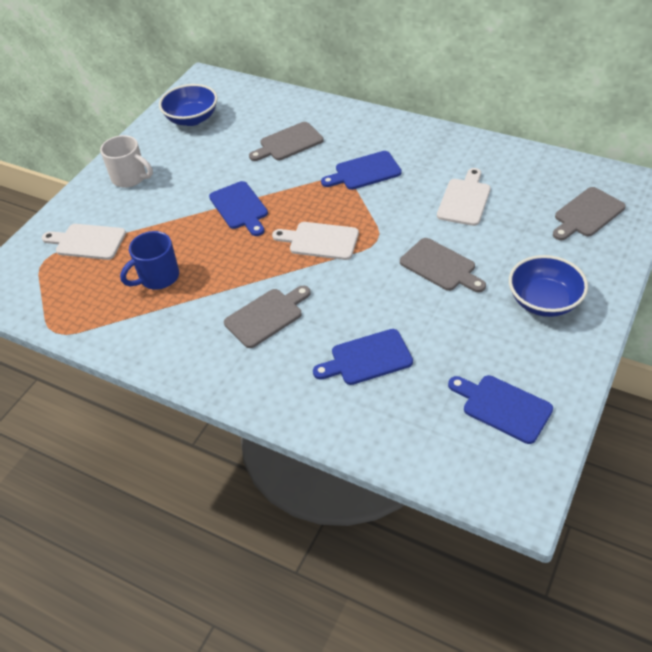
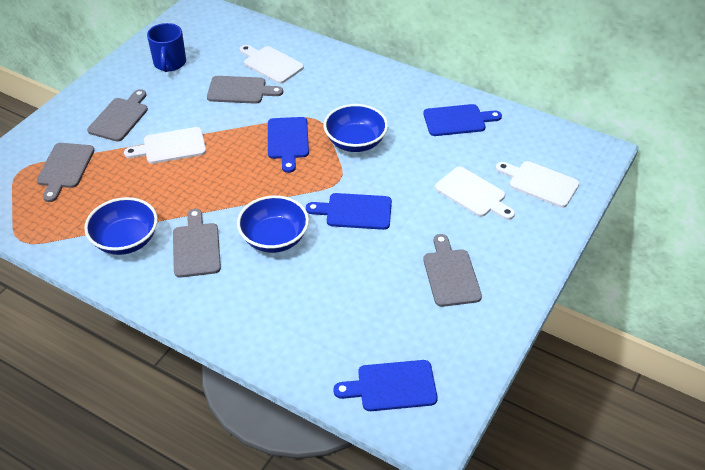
blue bowl: [159,84,217,126] [509,255,588,317] = 2 -> [84,197,158,255] [237,195,309,253] [324,104,388,152] = 3
grey cutting board: [224,285,311,348] [249,122,324,161] [400,238,486,292] [553,187,626,240] = 4 -> [37,143,94,202] [87,89,148,142] [173,209,221,278] [207,76,283,104] [423,234,482,307] = 5
white cutting board: [42,224,126,260] [272,222,359,260] [437,168,491,226] = 3 -> [124,127,206,164] [240,45,304,84] [435,167,515,220] [496,161,579,208] = 4
white mug: [100,135,153,188] = 1 -> none = 0

